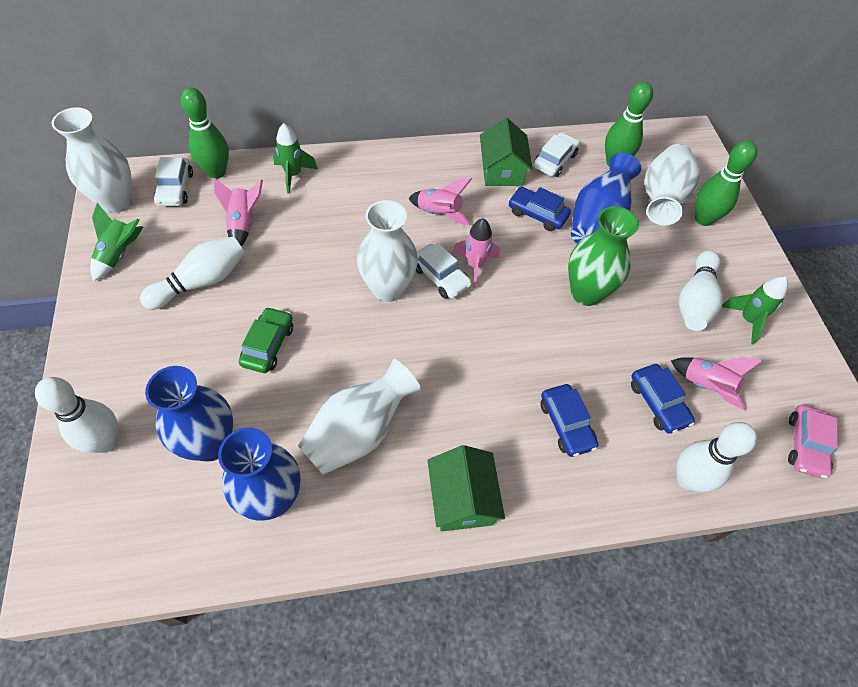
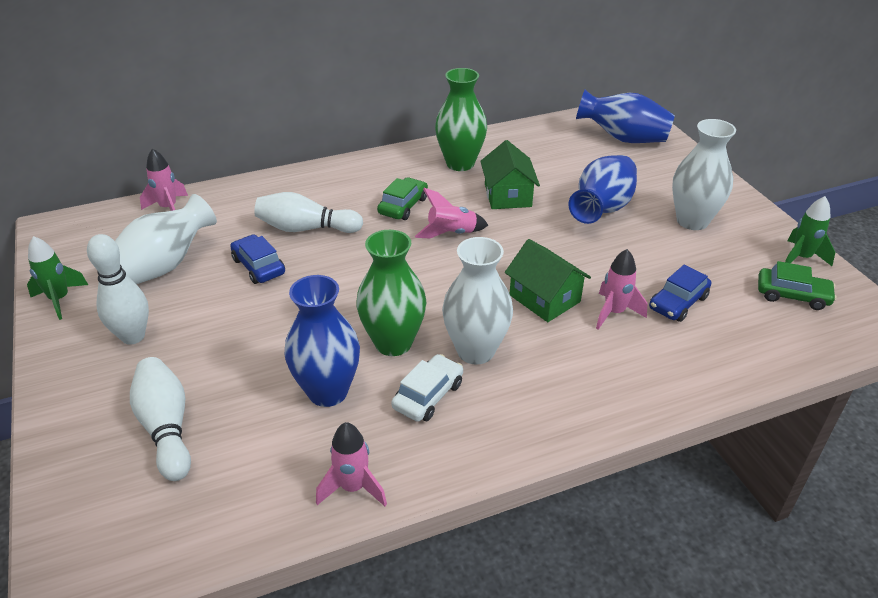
blue car: [509,187,571,231] [540,384,598,457] [631,364,695,434] = 3 -> [230,234,285,284] [649,265,711,322] = 2
green bowling pin: [181,88,229,179] [605,82,653,167] [695,141,757,226] = 3 -> none = 0
green car: [239,307,293,373] = 1 -> [377,177,428,220] [758,261,837,310] = 2
green rocket: [90,203,143,281] [273,123,318,194] [722,277,788,344] = 3 -> [27,236,88,320] [785,196,835,266] = 2
green vase: [568,206,639,306] = 1 -> [356,230,426,356] [435,68,487,171] = 2
pink car: [788,405,838,479] = 1 -> none = 0
white bowling pin: [35,377,118,453] [140,236,245,310] [677,422,757,492] [679,250,723,331] = 4 -> [87,234,149,345] [130,357,191,481] [254,192,363,233] = 3
white car: [154,157,193,206] [416,243,472,299] [533,132,580,177] = 3 -> [391,354,463,422] = 1
white vase: [52,107,132,213] [298,359,421,475] [357,200,418,302] [645,144,701,226] = 4 -> [115,194,217,284] [442,237,513,365] [672,119,736,230] = 3

